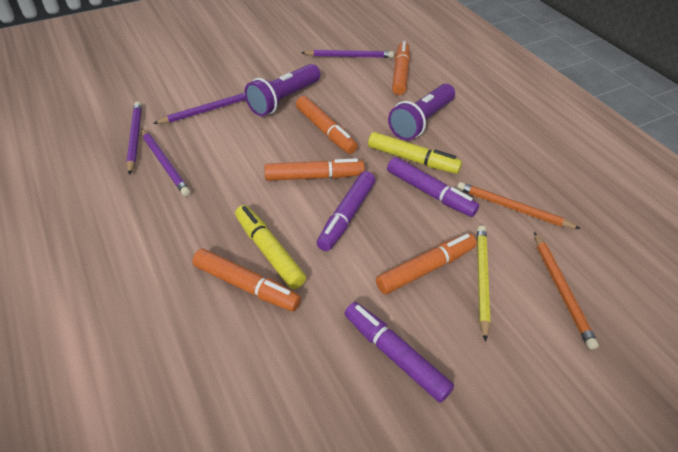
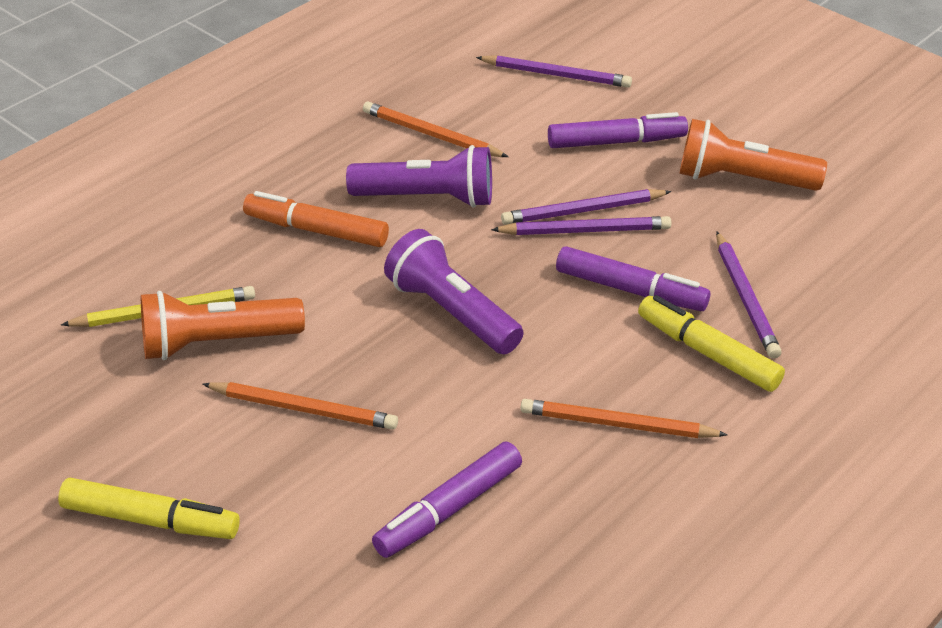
orange flashlight: none = 0 -> [141,291,305,360] [680,119,827,191] = 2
orange marker: [192,249,301,311] [264,158,365,181] [296,96,358,154] [376,233,477,294] [392,41,410,95] = 5 -> [243,191,389,247] = 1
orange pencil: [457,182,581,229] [534,232,599,350] = 2 -> [202,382,398,430] [363,101,508,157] [520,399,728,438] = 3

